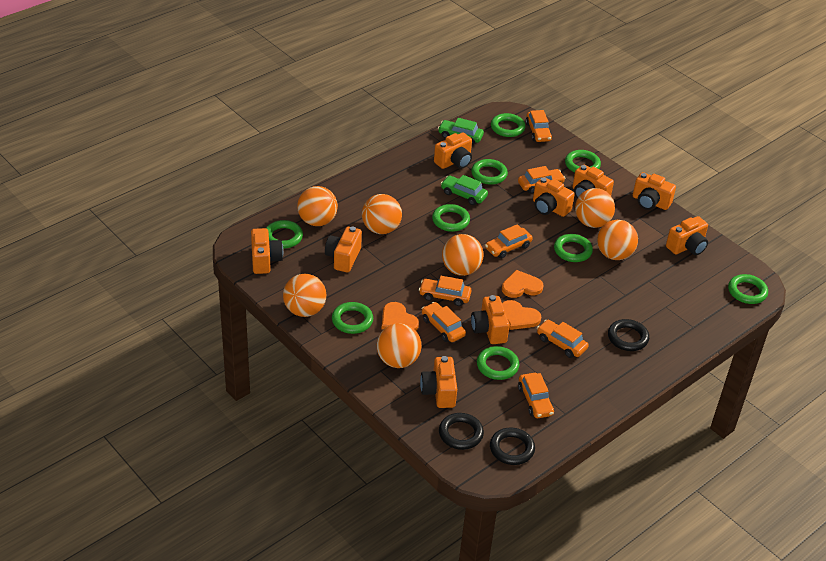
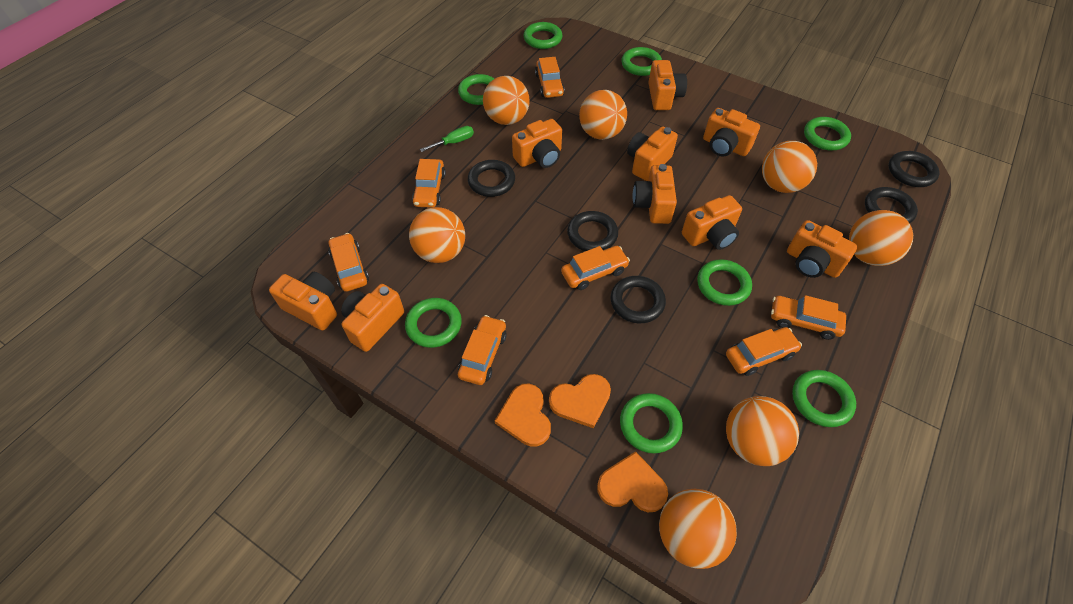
black ring: [439,413,484,450] [490,427,535,465] [608,319,649,351] = 3 -> [468,160,515,197] [567,211,618,251] [610,276,666,323] [865,187,918,223] [888,151,940,187] = 5
green car: [438,118,484,145] [441,175,488,205] = 2 -> none = 0
green ring: [266,220,303,249] [332,302,373,334] [432,204,470,232] [471,159,508,185] [477,346,519,380] [491,113,526,137] [554,234,593,262] [565,150,601,173] [728,274,768,304] = 9 -> [405,298,462,348] [458,74,495,105] [524,22,562,49] [620,393,683,453] [621,47,662,76] [697,259,752,306] [792,370,856,427] [804,117,851,151] = 8
green screwdriver: none = 0 -> [420,126,474,152] = 1

